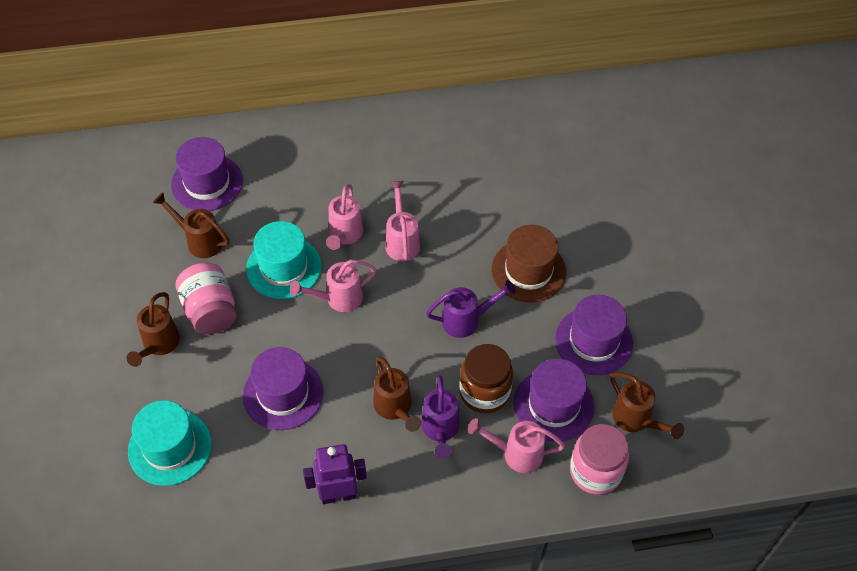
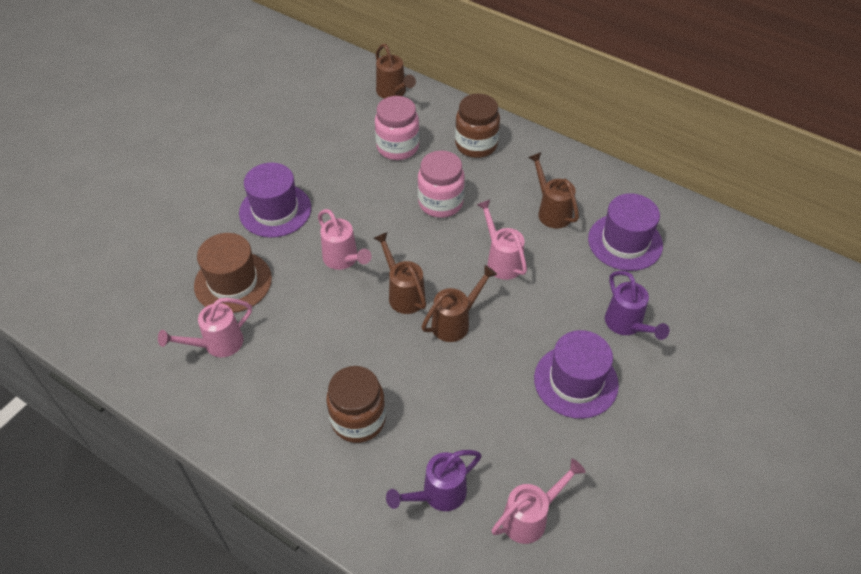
brown jar: [459,344,513,413] = 1 -> [326,366,386,443] [455,94,500,158] = 2
purple hat: [171,137,243,211] [243,347,323,430] [514,359,595,442] [555,295,633,375] = 4 -> [239,163,311,238] [534,330,619,419] [588,193,663,271] = 3
purple robot: [303,444,367,504] = 1 -> none = 0
turquoise hat: [128,400,211,486] [246,221,321,299] = 2 -> none = 0

